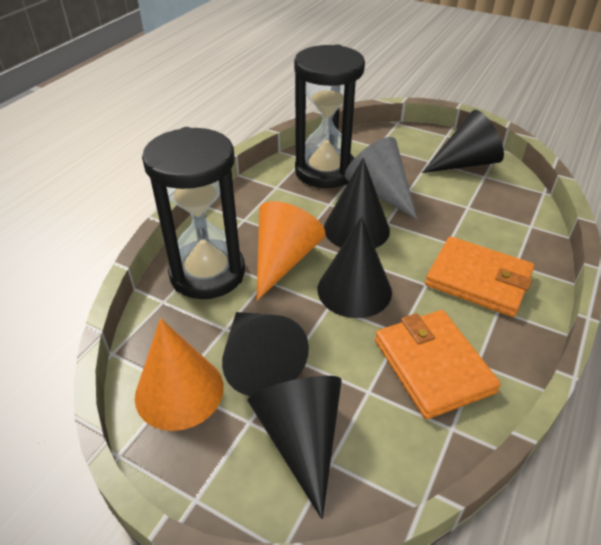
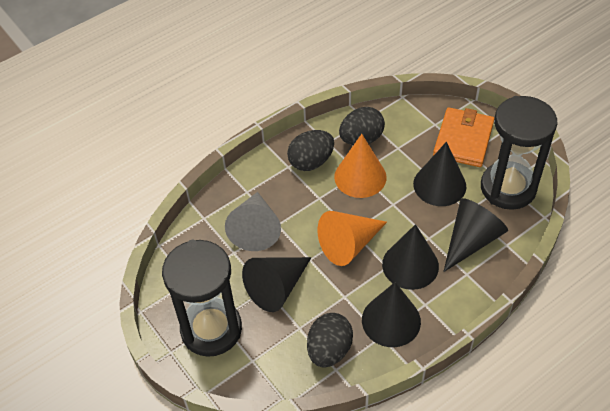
black egg: none = 0 -> [287,130,334,171] [307,313,353,368] [339,107,385,145] = 3
orange wallet: [375,310,501,419] [425,236,534,317] = 2 -> [433,107,494,167] = 1

